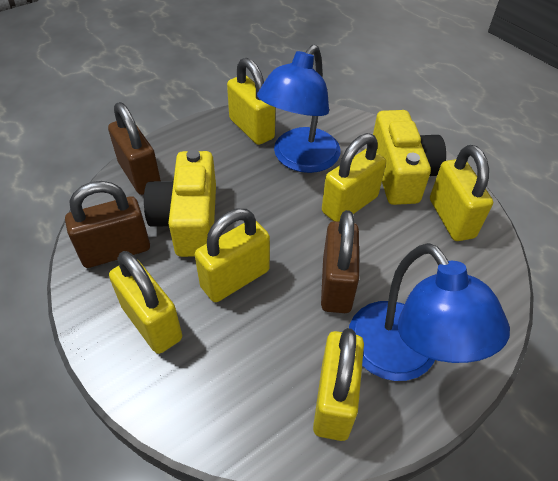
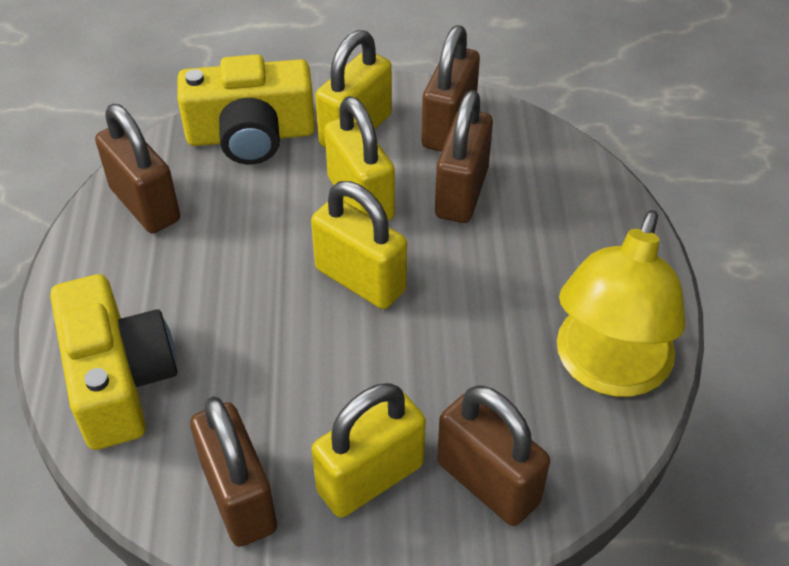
blue lamp: [257,45,341,173] [349,243,510,381] = 2 -> none = 0
brown padlock: [65,181,150,268] [108,102,161,195] [321,210,359,313] = 3 -> [95,104,180,233] [190,396,277,547] [421,25,480,152] [435,90,493,223] [437,385,550,526] = 5
yellow lamp: none = 0 -> [557,210,685,397] = 1
yellow padlock: [109,251,182,354] [195,209,270,302] [227,58,275,145] [313,328,364,441] [322,133,386,222] [430,145,493,241] = 6 -> [311,181,407,309] [311,383,426,518] [315,30,392,148] [324,96,395,221] = 4

